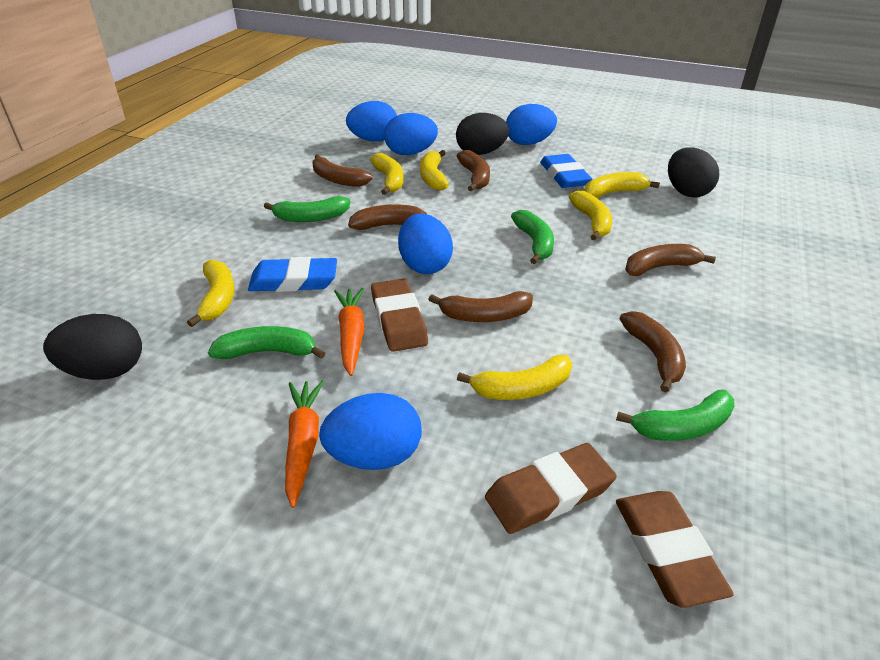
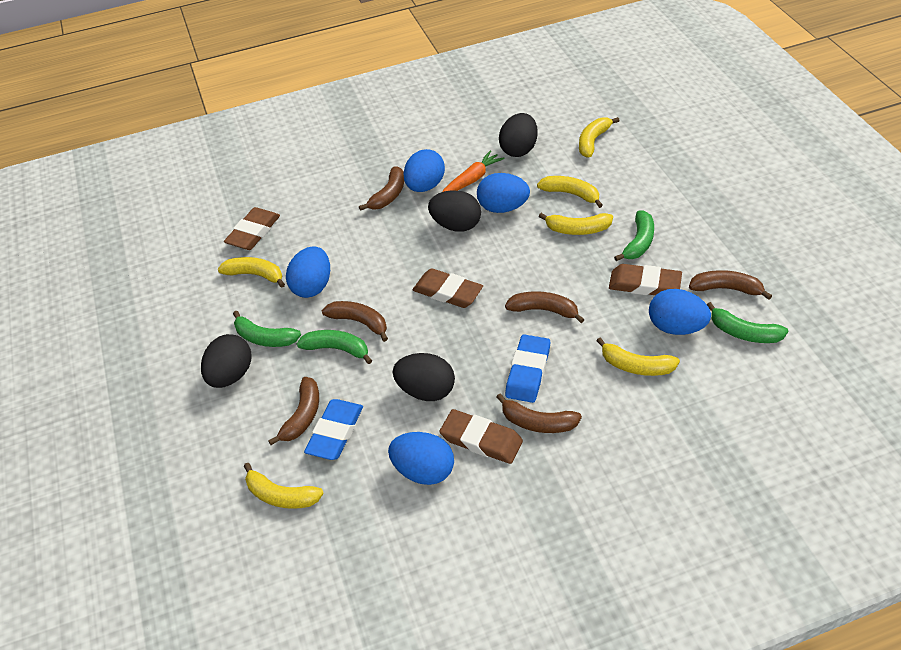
black egg: [43,314,142,380] [456,113,509,155] [668,147,719,198] = 3 -> [201,334,252,388] [393,353,455,401] [428,190,481,232] [499,113,538,157] = 4
brown eraser: [371,279,428,352] [485,443,617,534] [616,491,734,608] = 3 -> [224,207,280,250] [413,268,483,308] [440,409,523,464] [609,264,682,295] = 4
orange carrot: [285,380,324,508] [334,288,365,376] = 2 -> [442,151,505,192] = 1

